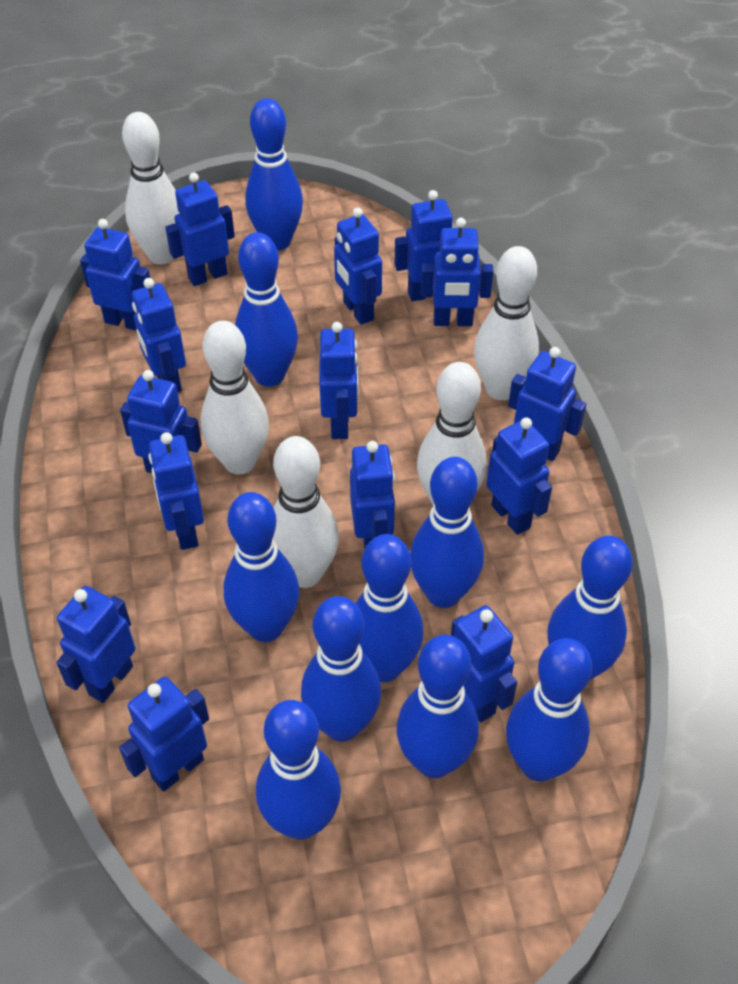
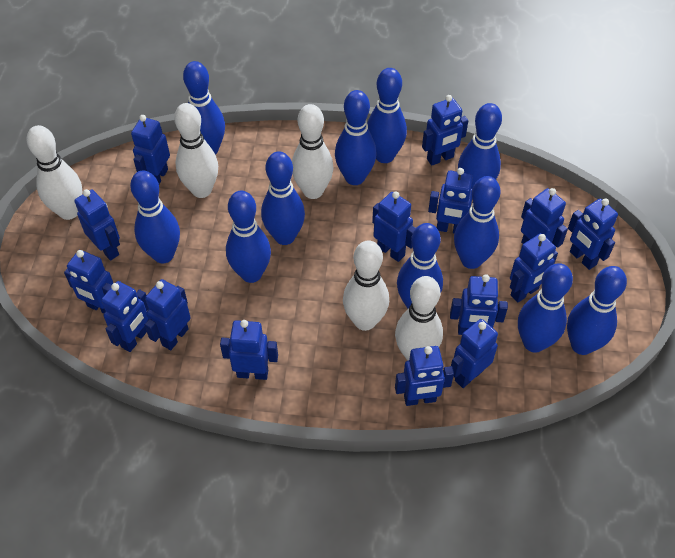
blue bowling pin: [223,492,299,642] [235,232,298,387] [245,98,303,251] [256,700,341,840] [301,596,381,741] [355,534,424,682] [397,635,479,778] [410,457,484,608] [506,638,592,781] [547,536,633,680] = 10 -> [130,170,180,263] [183,61,225,155] [226,190,271,283] [261,151,305,245] [335,90,377,185] [367,68,407,163] [397,223,443,309] [454,176,500,269] [458,103,502,189] [518,263,573,353] [567,266,627,355] = 11

